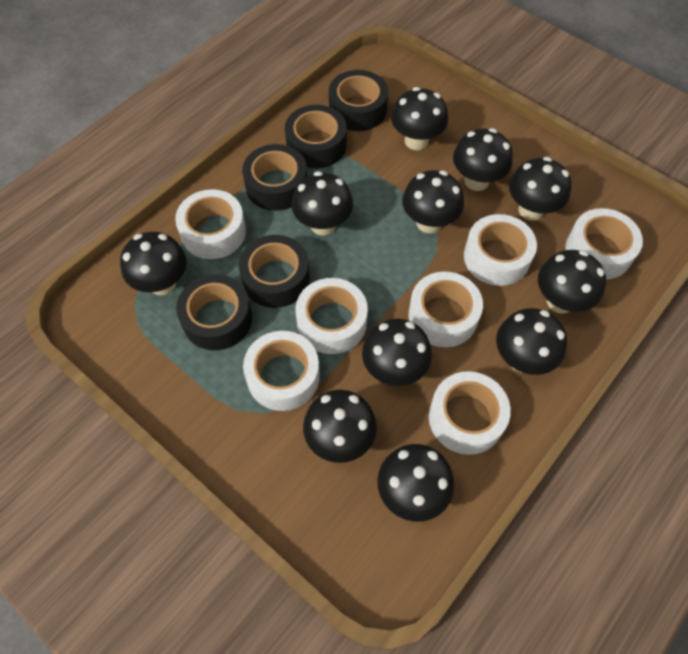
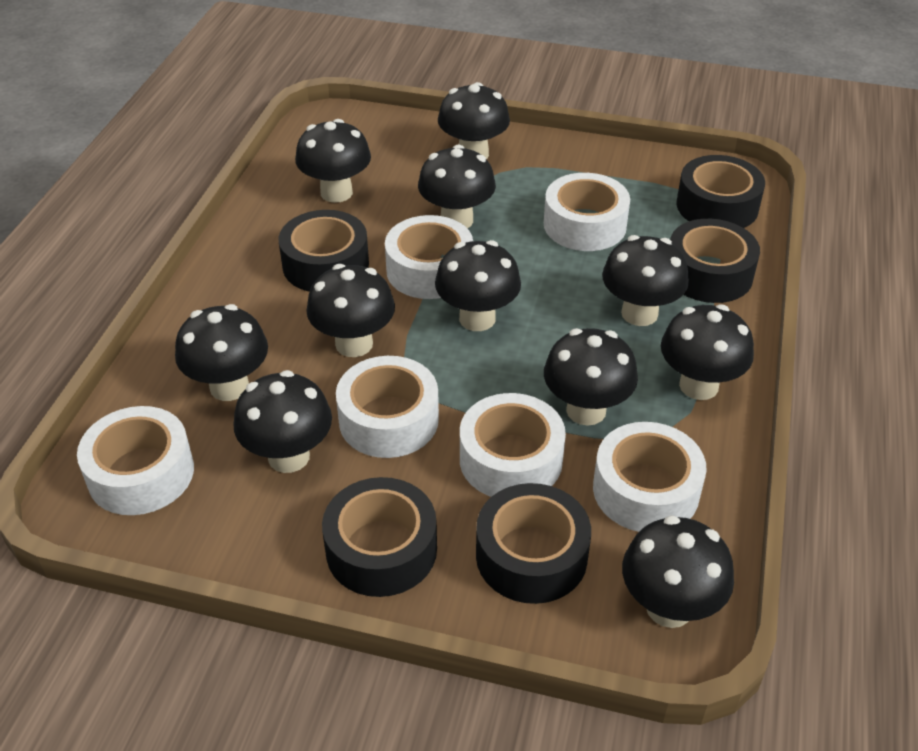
white tape: [175,189,246,259] [243,331,320,411] [295,278,368,354] [409,272,483,347] [429,371,511,455] [464,214,537,286] [565,208,643,279] = 7 -> [77,406,194,515] [336,356,439,458] [385,215,473,299] [460,393,566,497] [544,173,630,251] [593,422,707,532] = 6

